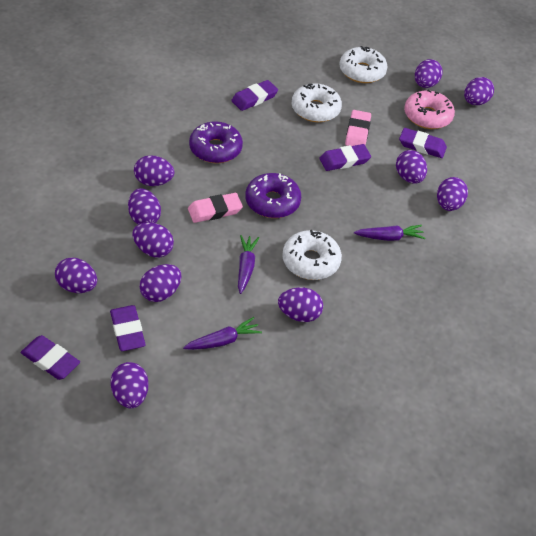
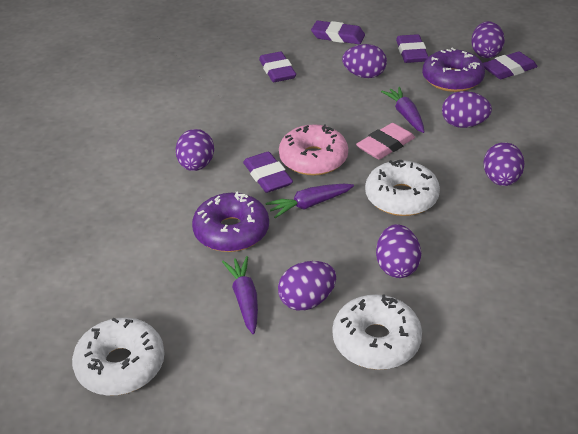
pink eraser: [188,193,243,223] [345,110,371,146] = 2 -> [356,123,415,160] = 1
purple egg: [55,258,97,293] [110,362,149,408] [128,188,161,224] [133,222,174,258] [134,155,174,186] [139,264,182,302] [278,288,323,322] [396,150,427,184] [415,59,443,88] [437,177,468,211] [464,77,494,105] = 11 -> [176,129,214,171] [278,261,336,311] [342,44,387,78] [376,224,421,278] [442,91,492,128] [471,21,505,58] [484,142,525,186] = 7

